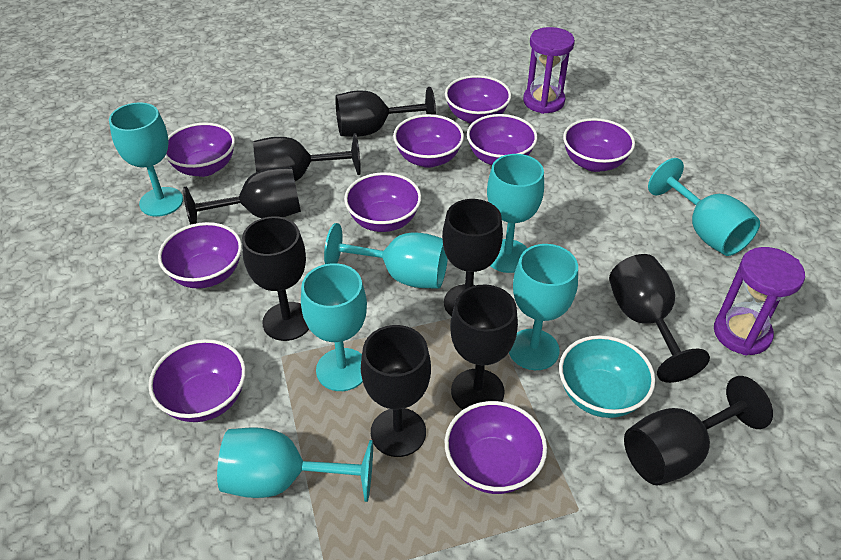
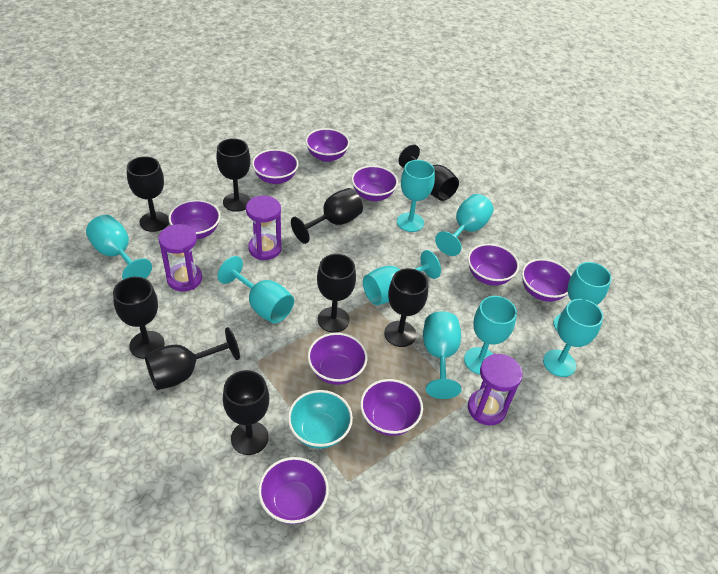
purple hourglass: [523,27,575,114] [714,247,805,355] = 2 -> [158,224,202,291] [246,196,282,260] [468,354,523,425] = 3
turquoise goblet: [109,102,183,217] [217,427,373,502] [301,263,367,391] [324,223,448,289] [487,154,544,273] [509,244,578,370] [648,158,760,256] = 7 -> [86,215,152,279] [218,256,294,324] [363,250,441,305] [397,160,435,232] [423,311,461,399] [435,194,493,256] [464,296,517,374] [543,299,603,377] [554,262,611,332] = 9

